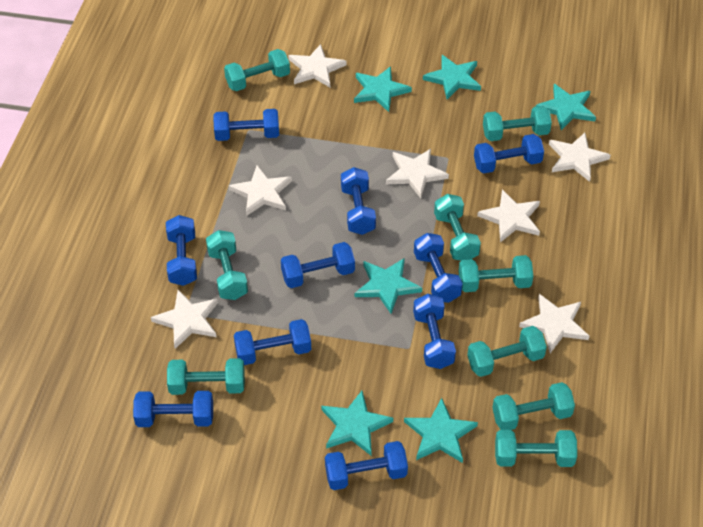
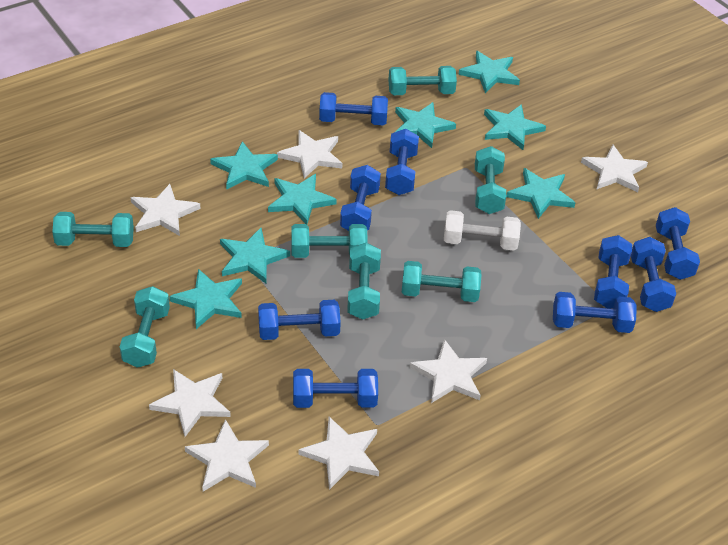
blue dumbbell: [133,391,213,427] [166,215,197,286] [213,109,279,141] [234,319,311,365] [281,242,355,288] [325,441,408,490] [341,167,376,235] [413,294,456,369] [414,233,463,303] [474,134,544,173] = 10 -> [258,300,341,340] [293,369,378,408] [319,92,388,125] [340,165,381,231] [385,129,419,195] [553,292,637,333] [594,235,632,308] [631,237,676,312] [656,207,700,280] = 9
turquoise dumbbell: [167,358,245,395] [206,230,248,300] [224,49,290,91] [434,194,481,261] [458,255,533,292] [467,326,547,377] [483,106,552,141] [492,382,575,430] [495,430,577,467] = 9 -> [52,212,134,247] [120,286,170,368] [291,224,368,258] [347,243,381,320] [388,66,457,95] [402,261,482,302] [475,146,506,214] = 7
turquoise star: [321,391,393,456] [354,66,412,112] [354,258,422,314] [404,398,478,463] [423,55,481,99] [536,84,596,130] = 6 -> [169,269,242,329] [210,141,278,190] [220,228,290,283] [268,174,337,225] [395,102,456,148] [458,51,520,93] [484,104,546,150] [506,168,575,219] = 8
white dumbbell: none = 0 -> [444,210,521,251] = 1

